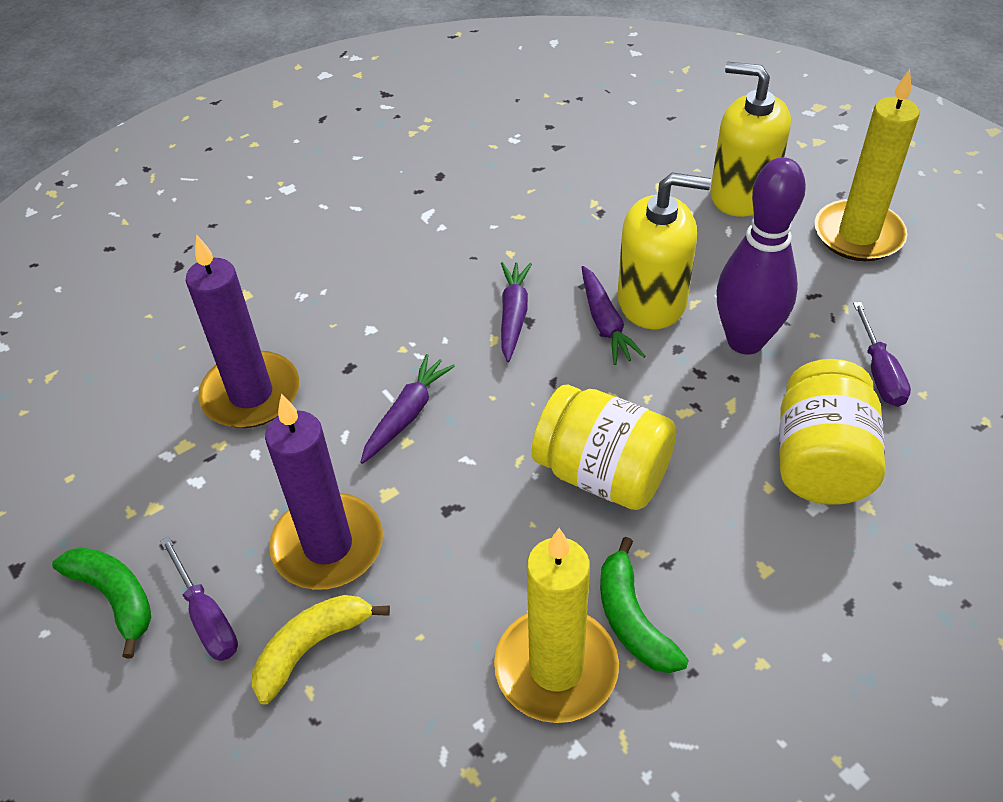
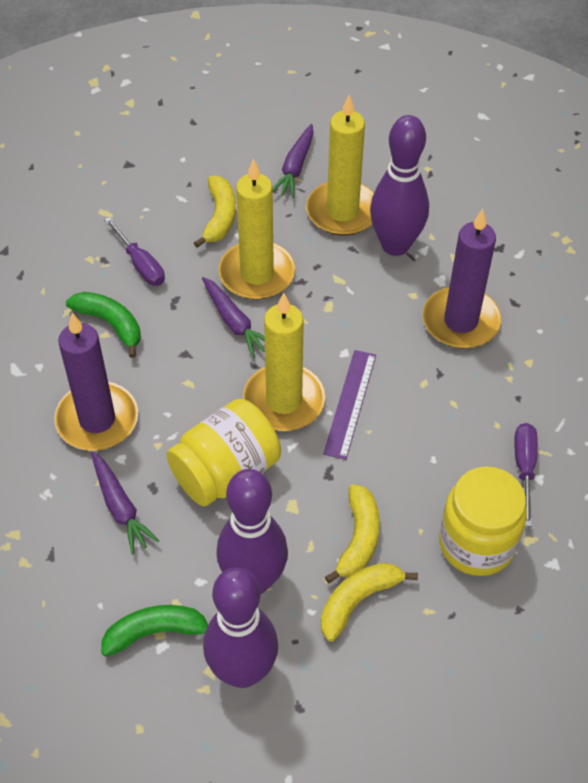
purple bowling pin: [716,157,806,354] = 1 -> [203,567,278,688] [216,469,288,594] [370,115,429,256] = 3
purple ruler: none = 0 -> [323,350,376,460] = 1
yellow banana: [252,595,390,705] = 1 -> [194,176,236,248] [321,563,418,641] [325,484,380,583] = 3
yellow candle: [494,528,619,723] [815,69,919,261] = 2 -> [219,159,295,300] [243,293,325,431] [306,95,374,236] = 3
yellow soap dispenser: [617,173,711,329] [710,62,791,217] = 2 -> none = 0

